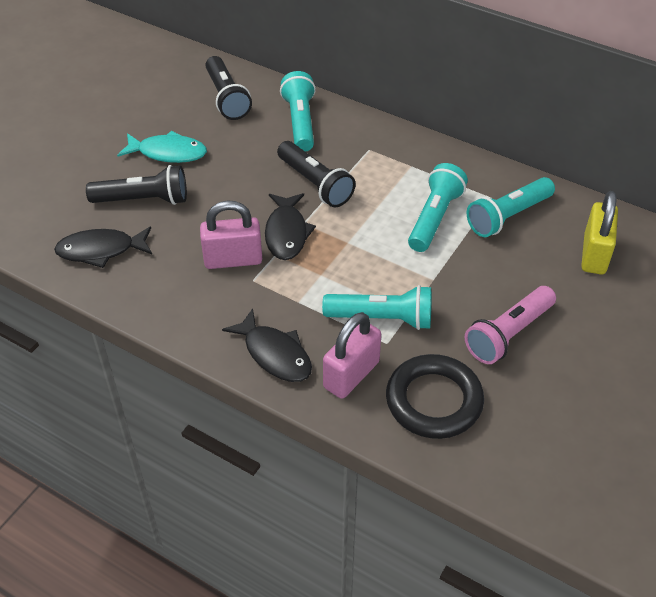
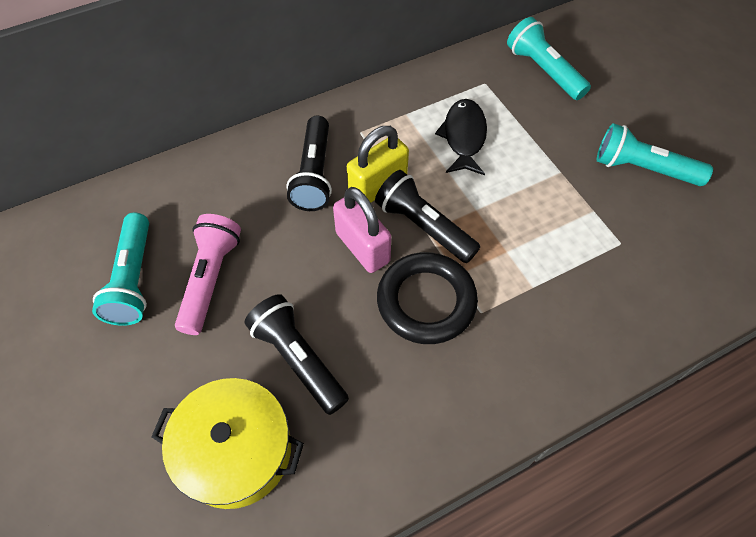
black fish: [54,226,152,268] [222,308,312,382] [265,193,316,260] = 3 -> [435,99,487,175] = 1
pink padlock: [200,201,262,269] [323,312,381,399] = 2 -> [333,187,391,273] = 1
turquoise fish: [117,131,207,163] = 1 -> none = 0
turquoise flashlight: [280,71,316,152] [322,285,431,330] [408,163,468,252] [467,177,555,237] = 4 -> [92,213,149,326] [507,17,591,100] [597,123,713,186] = 3
yellow pot: none = 0 -> [151,378,304,509] = 1

